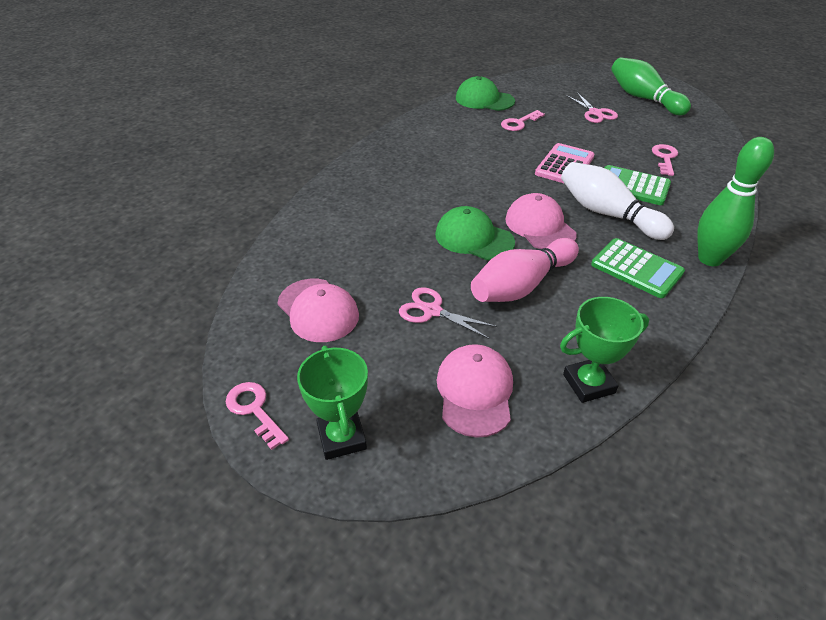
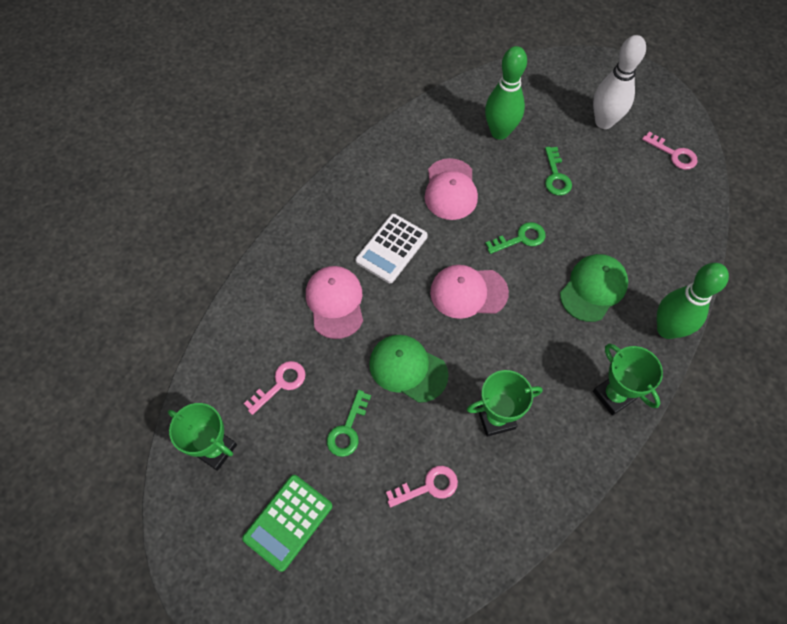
green calculator: [591,238,685,298] [605,165,671,205] = 2 -> [242,475,332,572] = 1
green key: none = 0 -> [327,390,371,457] [485,222,545,254] [545,147,572,195] = 3
green trophy: [297,346,368,460] [560,297,649,403] = 2 -> [168,403,237,471] [466,370,543,437] [593,344,663,416] = 3
pink bowling pin: [471,238,579,302] = 1 -> none = 0
pink calculator: [535,143,594,184] = 1 -> none = 0
pink scissors: [399,287,497,339] [566,93,618,123] = 2 -> none = 0
white calculator: none = 0 -> [355,214,428,283] = 1

